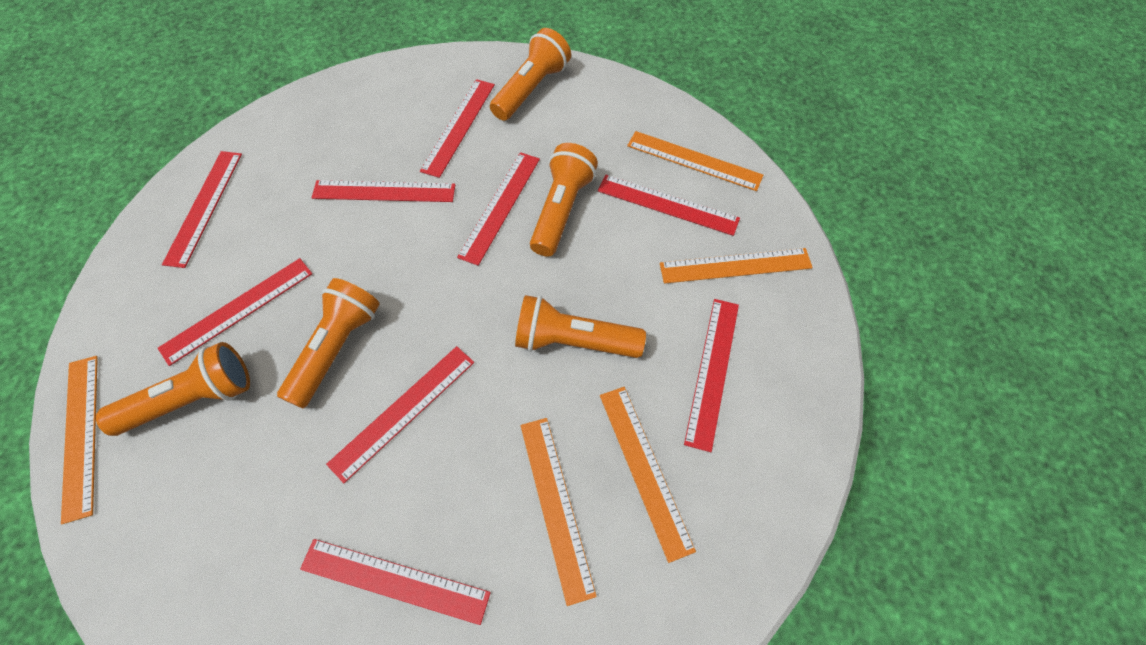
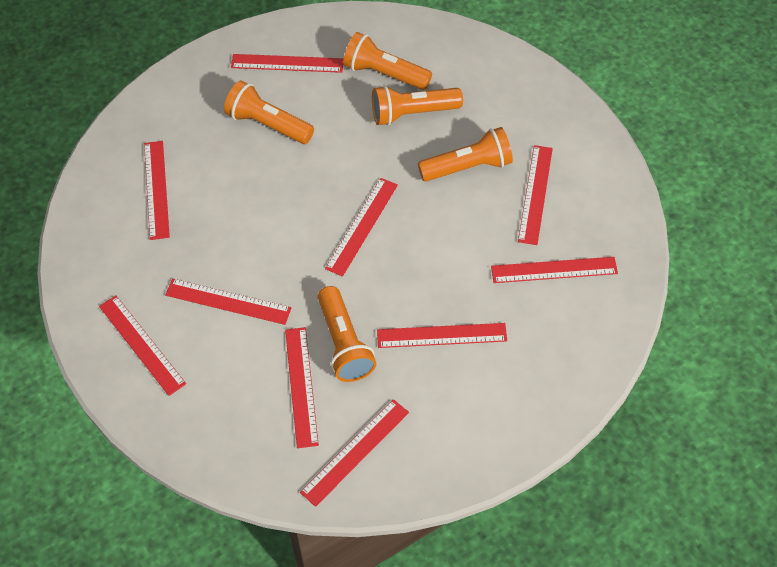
orange ruler: [61,356,98,524] [520,418,597,606] [600,387,696,563] [627,131,764,191] [660,248,813,284] = 5 -> none = 0
red ruler: [158,258,312,366] [162,151,242,268] [300,539,491,625] [312,180,455,202] [326,346,474,483] [420,79,495,178] [457,152,540,266] [598,175,740,236] [684,299,739,452] = 9 -> [99,296,186,396] [144,141,170,240] [165,279,291,325] [231,54,344,73] [285,327,319,448] [300,399,409,507] [325,178,398,277] [377,323,507,348] [491,257,618,283] [518,145,553,245] = 10

